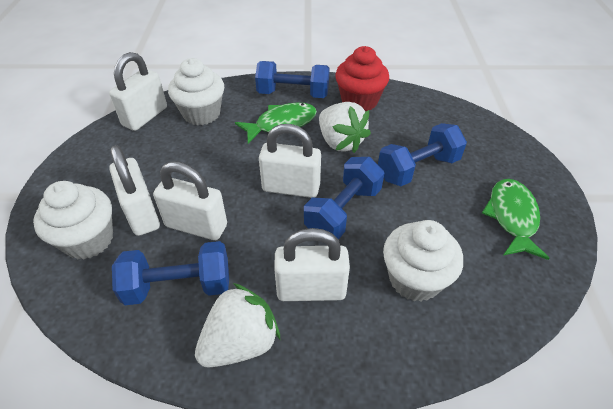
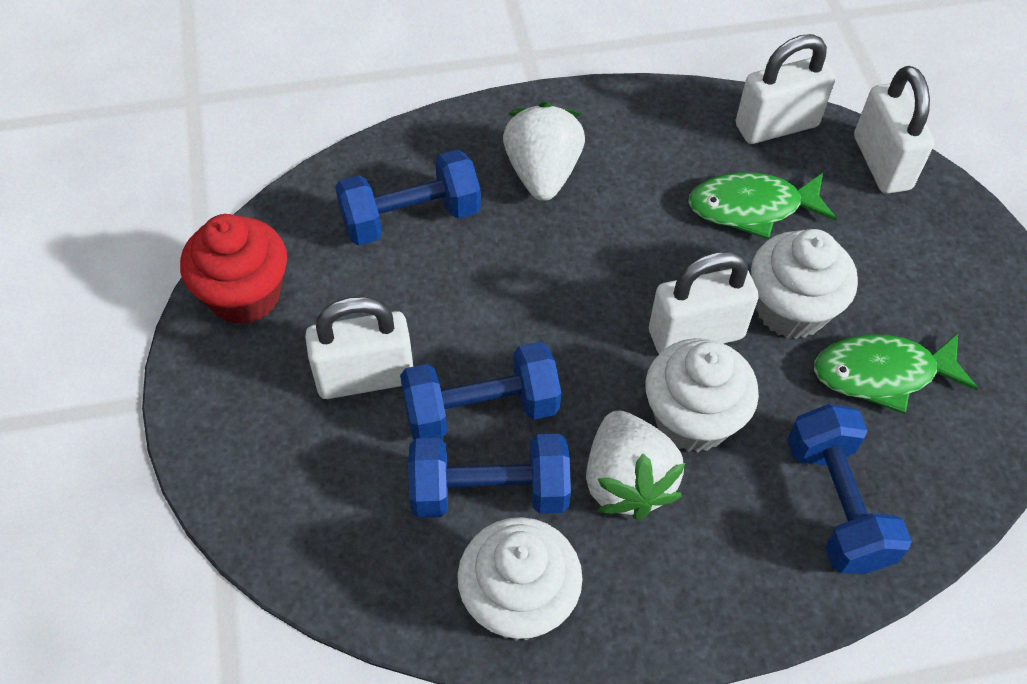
white padlock: [109,52,167,131] [110,145,160,236] [153,161,227,240] [259,124,321,198] [274,228,350,301] = 5 -> [305,296,413,399] [649,251,759,354] [736,34,835,144] [854,66,934,194] = 4

